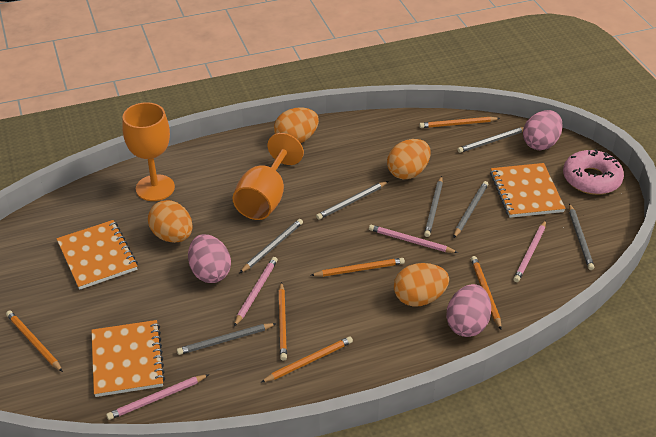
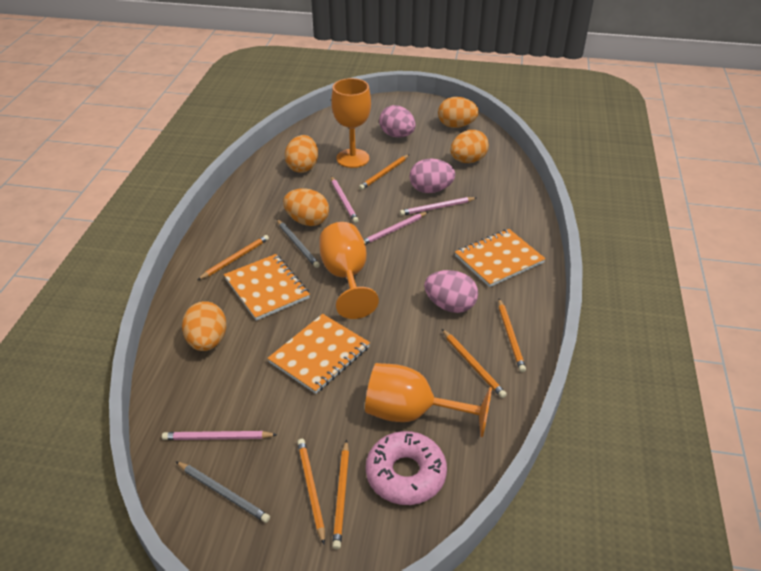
grey pencil: [177,323,277,355] [240,219,303,273] [316,181,388,220] [424,176,443,237] [453,181,488,238] [457,127,524,153] [569,203,595,270] = 7 -> [176,461,270,523] [277,219,320,268] = 2
orange egg: [148,200,193,243] [274,107,319,143] [387,139,431,179] [394,263,449,307] = 4 -> [182,301,226,351] [283,188,329,226] [285,135,318,173] [438,97,479,128] [450,130,489,163] = 5
orange goblet: [122,102,175,201] [233,133,304,220] = 2 -> [319,222,379,319] [331,78,371,168] [365,363,492,437] = 3

